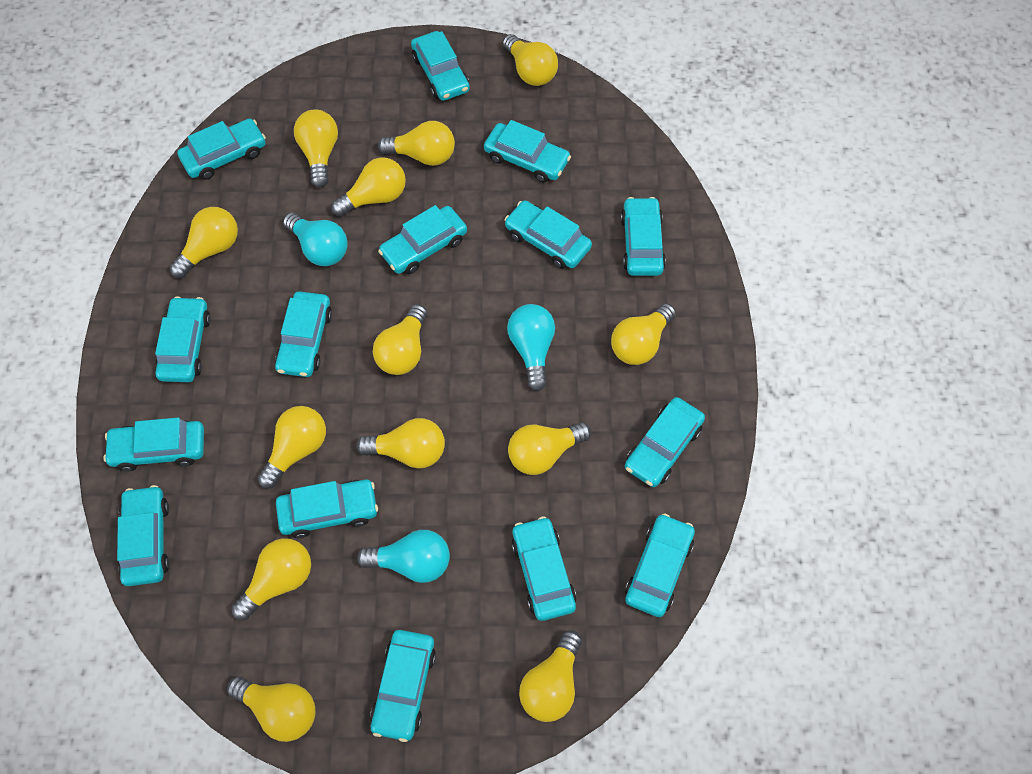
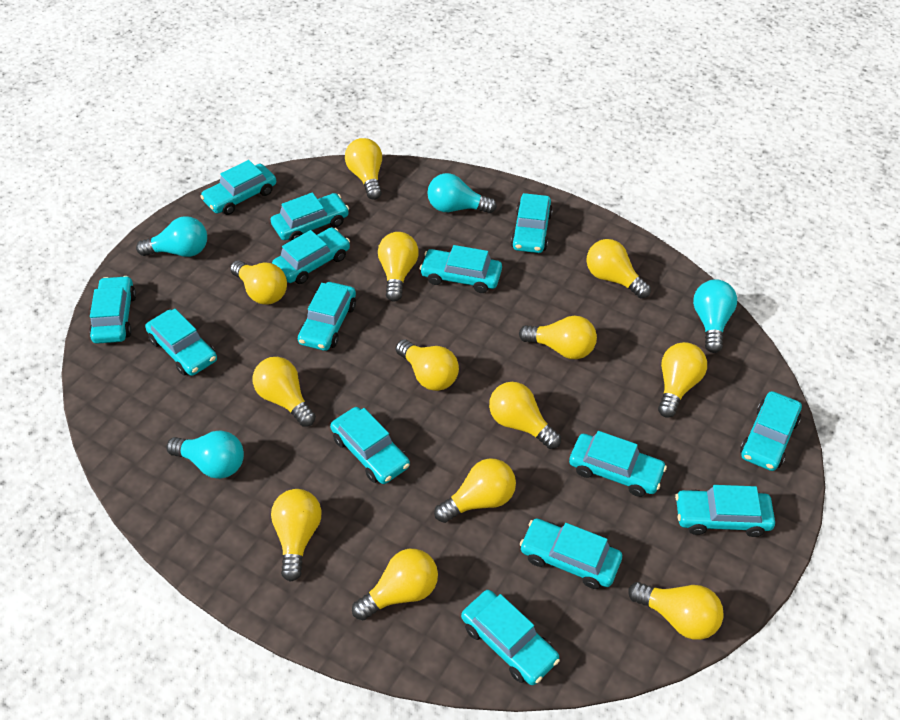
turquoise car: [103,417,204,471] [117,485,169,586] [155,296,211,382] [178,118,266,180] [275,291,332,377] [276,479,378,538] [370,630,436,742] [378,205,467,274] [411,31,470,101] [484,120,571,183] [504,200,592,269] [511,516,576,621] [621,197,666,276] [625,397,705,487] [625,513,695,617] = 15 -> [89,276,136,344] [145,309,217,376] [200,160,276,215] [271,192,349,241] [272,227,350,284] [298,282,356,351] [330,407,410,484] [420,245,502,293] [461,590,560,685] [511,193,553,253] [520,518,622,589] [569,431,667,497] [675,485,775,537] [740,391,802,471] = 14
turquoise light bulb: [283,212,348,266] [357,530,450,583] [507,304,555,391] = 3 -> [136,216,207,257] [167,430,244,479] [427,173,497,213] [693,279,737,353] = 4

